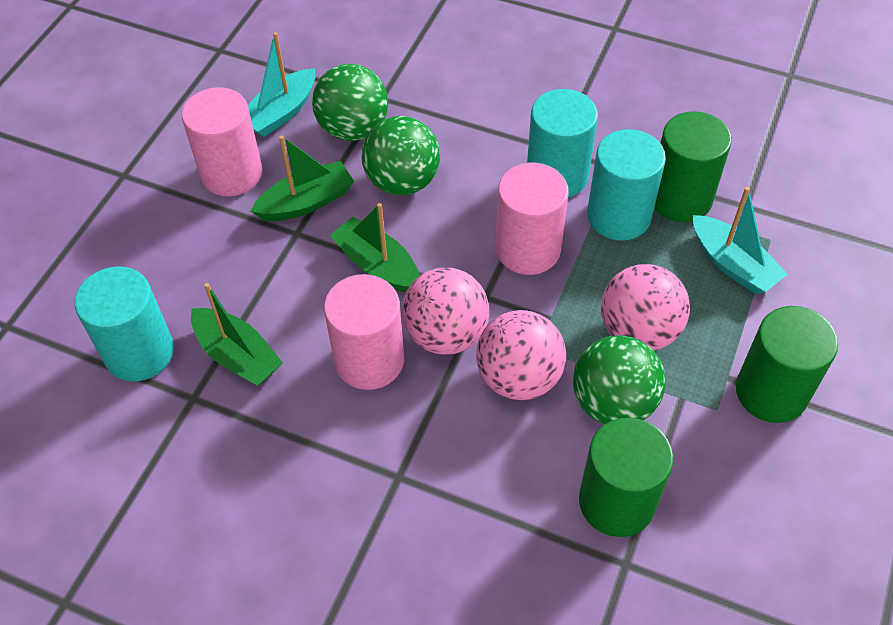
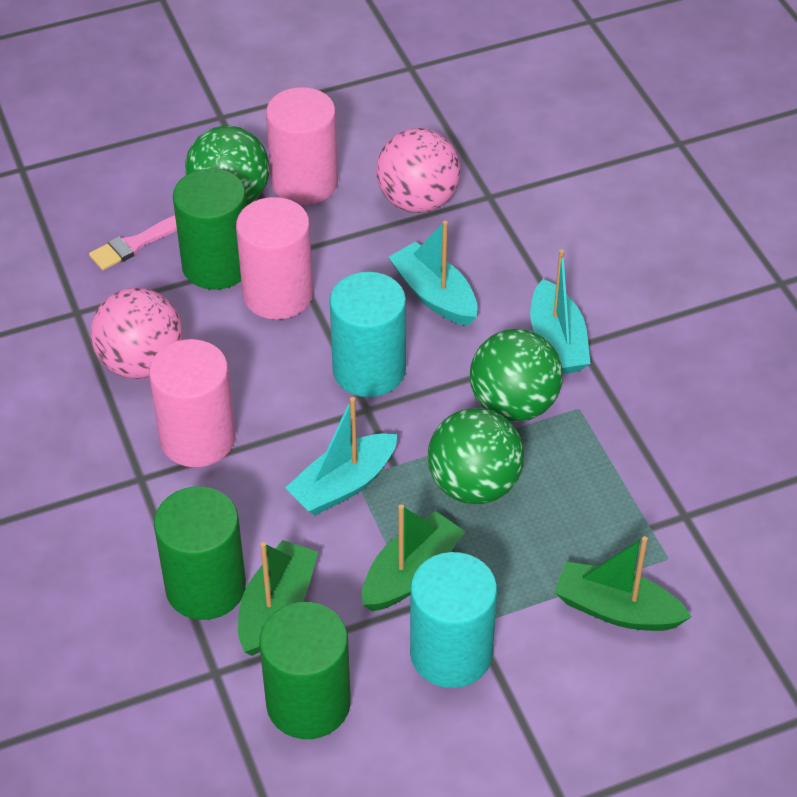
pink ball: [402,267,489,355] [476,310,566,400] [601,264,690,350] = 3 -> [91,288,183,379] [376,128,460,213] = 2
pink brush: none = 0 -> [89,215,177,270] = 1
turquoise boat: [248,32,316,137] [693,187,788,294] = 2 -> [285,397,398,515] [389,221,478,326] [530,249,591,374] = 3
turquoise cylinder: [75,267,174,381] [527,89,598,197] [587,129,666,241] = 3 -> [330,272,406,397] [410,552,497,688] = 2

